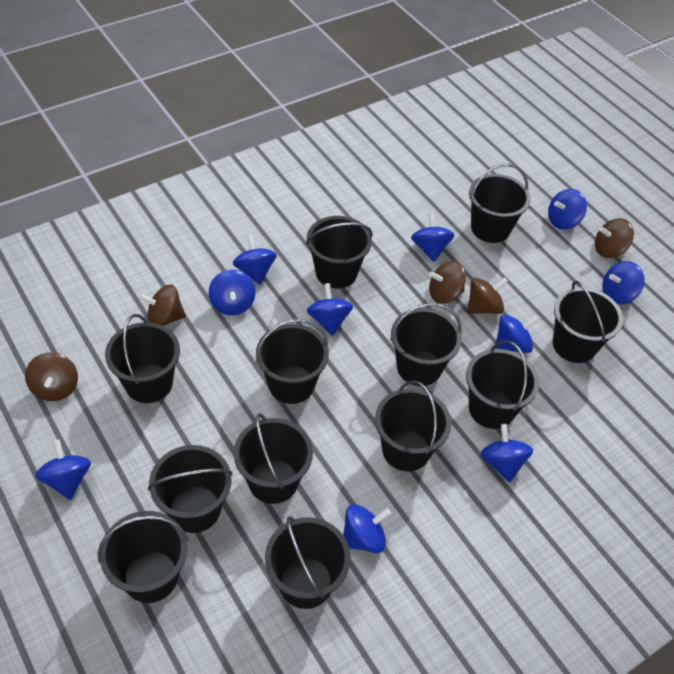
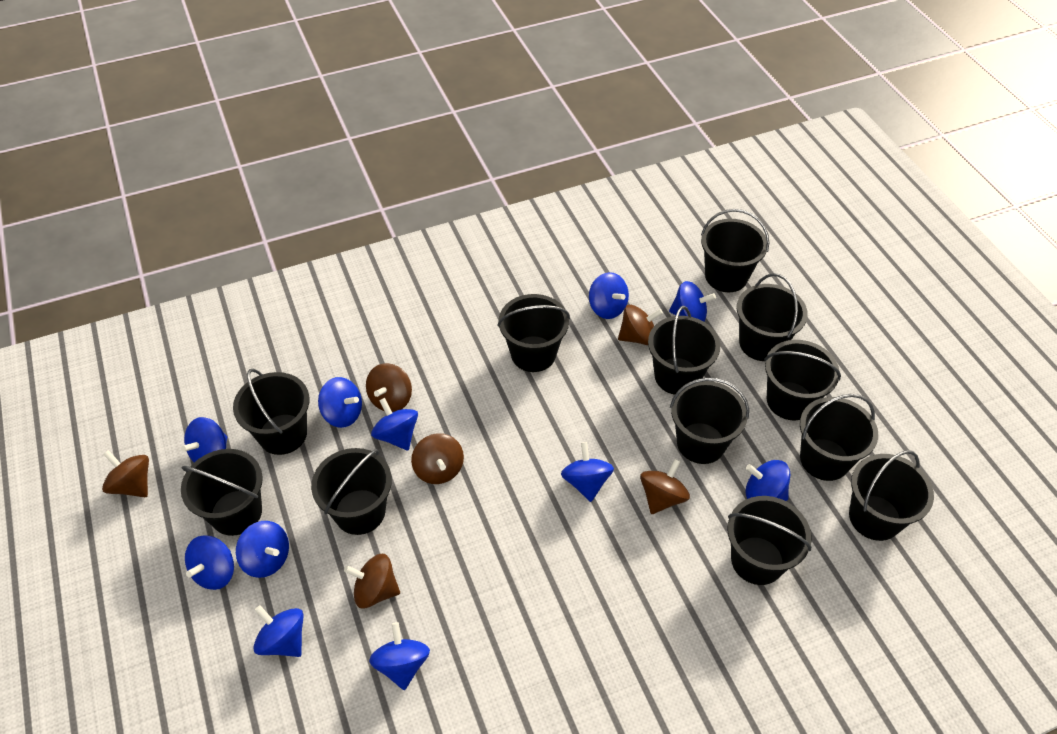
blue spinning top: [35,439,91,500] [209,270,255,315] [233,235,277,285] [307,283,353,336] [343,504,391,553] [411,213,454,262] [480,424,533,482] [495,314,539,353] [548,189,587,230] [602,261,645,305] = 10 -> [181,417,227,462] [185,535,234,590] [236,521,289,578] [253,605,303,657] [318,377,362,428] [369,622,430,690] [371,398,418,451] [561,442,614,502] [589,272,629,319] [669,281,716,322] [745,460,790,501] = 11
brown spinning top: [25,352,78,401] [139,284,186,326] [429,261,466,304] [467,277,508,314] [595,218,634,258] = 5 -> [102,450,149,497] [344,554,400,608] [366,363,412,412] [411,433,464,484] [618,305,663,345] [640,459,690,514] = 6

